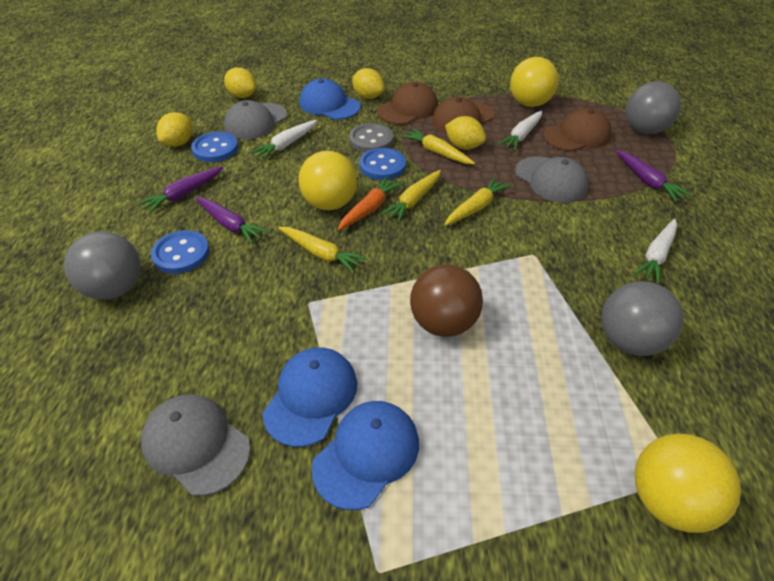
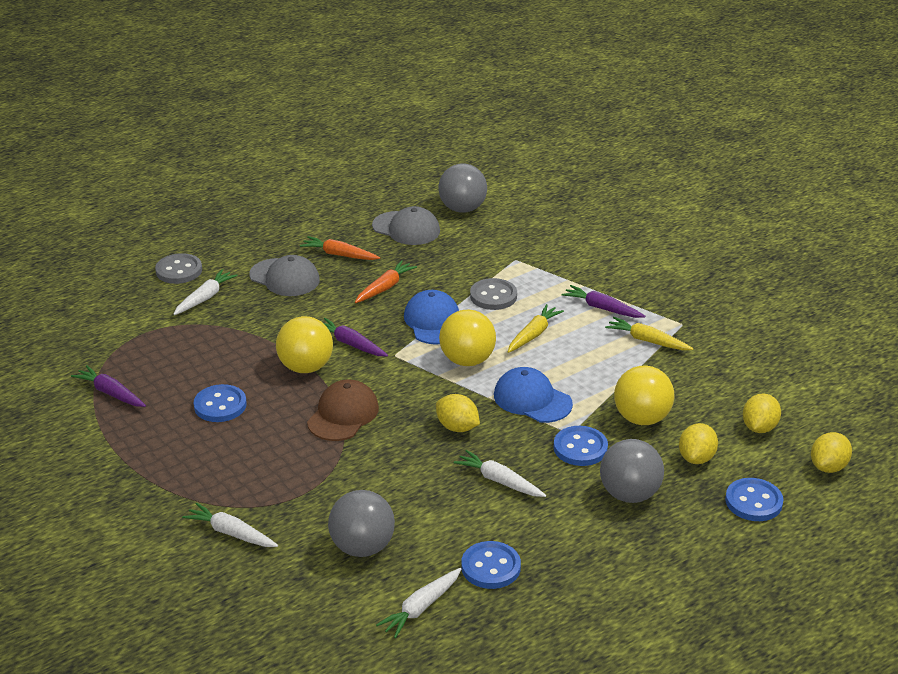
blue button: [151,230,210,274] [191,132,238,162] [359,148,406,180] = 3 -> [194,384,247,422] [461,541,521,589] [554,426,608,466] [725,478,783,521] = 4
blue cap: [263,347,357,447] [299,78,360,120] [312,401,419,510] = 3 -> [404,290,459,345] [494,367,573,423] = 2
brown ball: [410,264,483,337] = 1 -> none = 0
brown cap: [377,82,438,125] [432,97,494,134] [543,108,612,151] = 3 -> [307,380,379,441] = 1
grey button: [349,123,393,152] = 1 -> [155,253,202,284] [470,278,517,310] = 2
grey cap: [141,394,251,496] [224,100,287,140] [515,156,588,203] = 3 -> [249,255,320,296] [372,206,440,245] = 2
orange carrot: [337,176,403,231] = 1 -> [300,236,380,260] [355,260,417,303] = 2
white carrot: [251,120,317,160] [498,110,542,151] [634,219,677,284] = 3 -> [173,269,238,315] [182,503,278,547] [376,568,461,638] [454,450,546,497] = 4
yellow carrot: [278,227,367,273] [381,170,441,223] [401,128,475,164] [444,177,512,226] = 4 -> [508,304,564,353] [605,317,694,350] = 2

